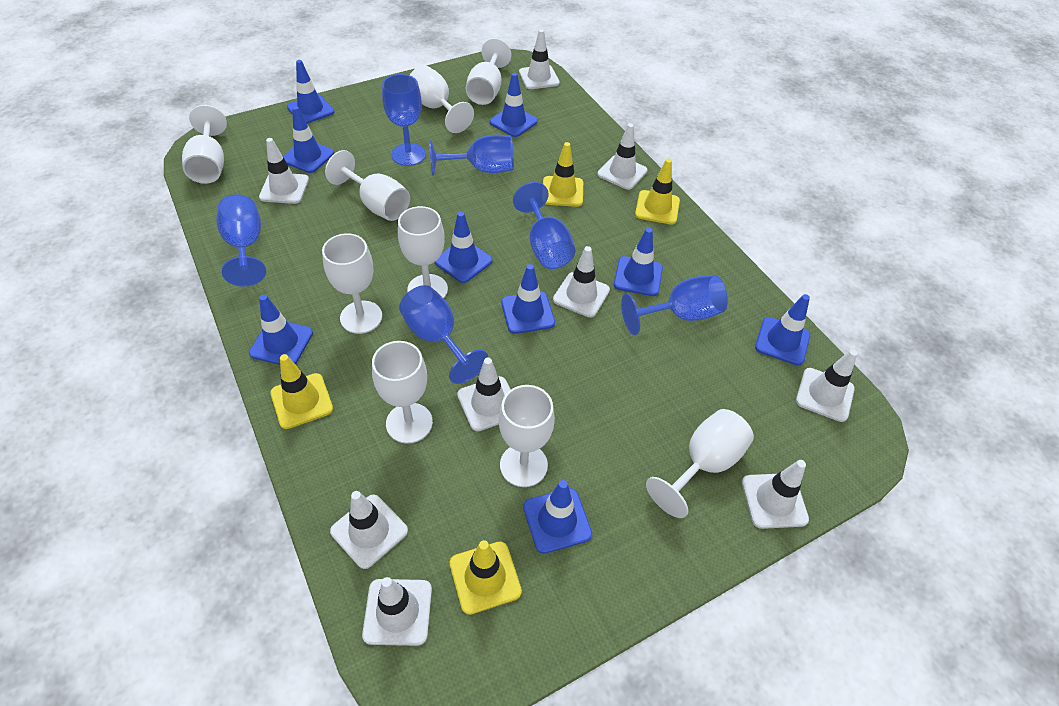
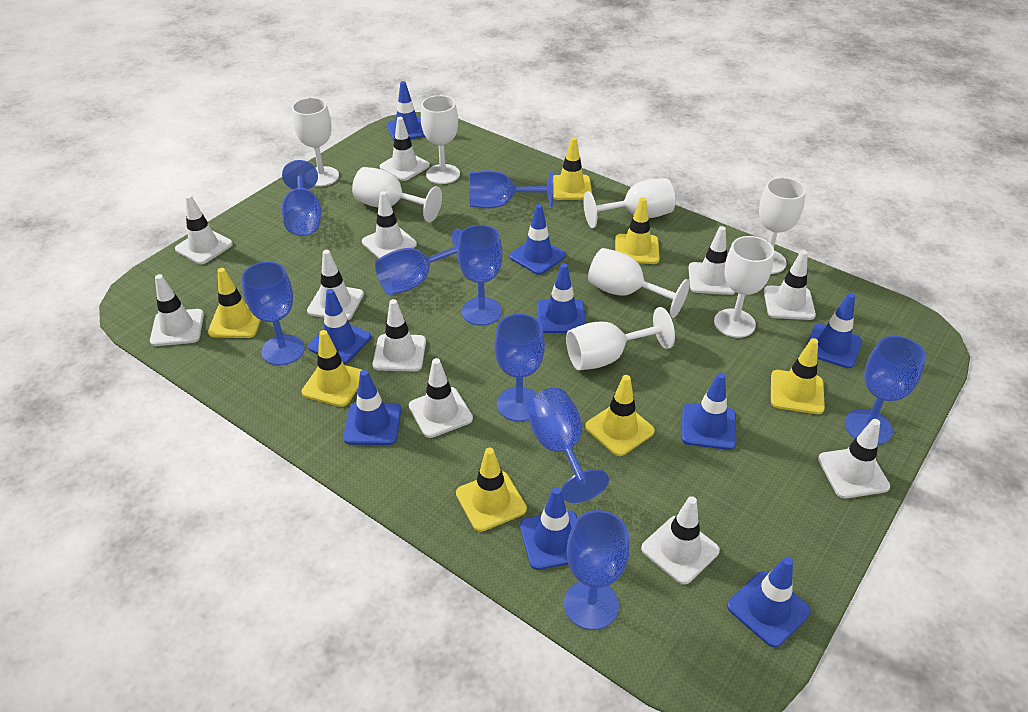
blue goblet: [216,195,266,287] [382,74,426,166] [399,285,488,384] [429,135,514,176] [513,182,575,269] [621,275,728,335] = 6 -> [241,261,305,365] [281,160,321,236] [375,228,462,295] [457,225,503,326] [469,170,553,209] [494,314,545,422] [526,388,609,503] [564,510,630,630] [845,336,926,445] = 9
white goblet: [182,105,227,184] [322,233,382,334] [325,150,410,221] [372,341,433,444] [398,206,448,298] [410,65,474,133] [466,38,511,105] [499,385,555,487] [646,409,754,518] = 9 -> [292,98,339,187] [352,167,442,222] [421,95,460,184] [566,307,675,370] [583,178,675,228] [588,248,690,318] [714,236,774,338] [759,177,806,274] = 8
white traffic cone: [259,138,309,204] [330,491,408,569] [362,577,432,646] [457,358,511,431] [519,29,560,89] [553,246,610,318] [597,123,647,190] [742,460,809,529] [796,349,858,422] = 9 -> [150,274,204,346] [175,195,233,264] [307,250,364,320] [362,191,417,258] [373,299,426,372] [380,117,430,181] [409,358,473,438] [641,496,720,585] [688,226,736,295] [764,250,816,320] [818,419,890,498] = 11
yellow traffic cone: [270,354,333,429] [450,540,522,615] [543,142,583,207] [635,159,680,225] = 4 -> [208,268,261,338] [302,330,362,407] [456,448,527,532] [553,137,592,200] [585,375,655,456] [615,197,660,264] [771,338,825,414] = 7

